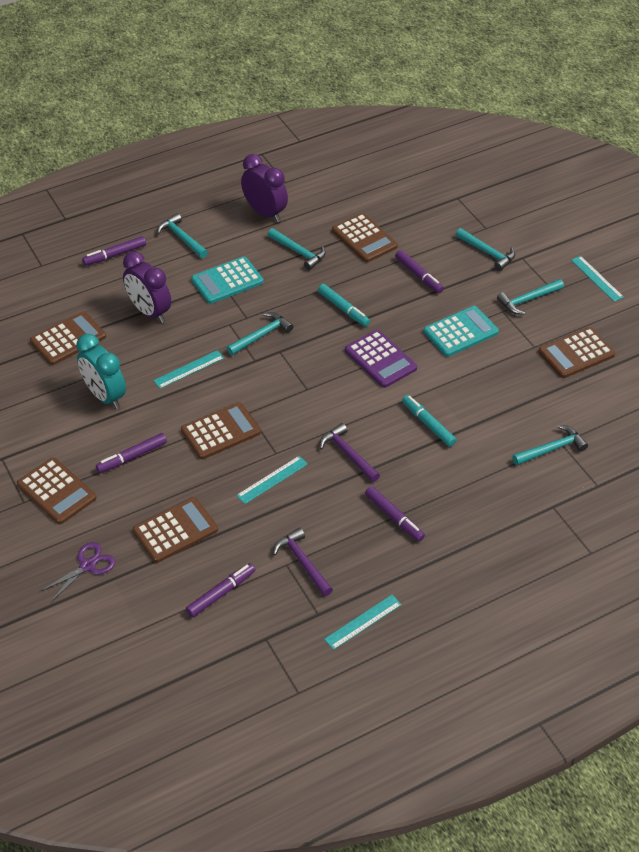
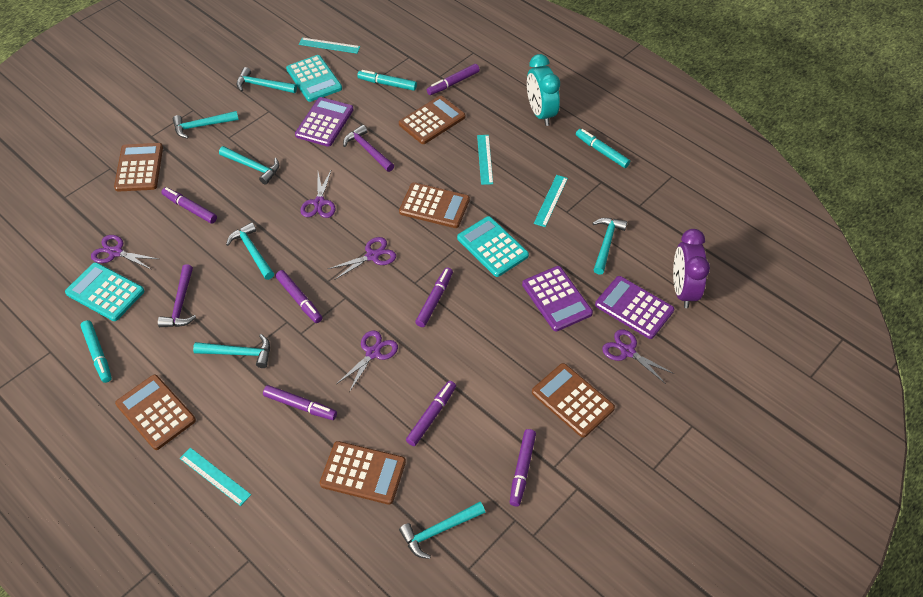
purple calculator: [345,330,417,388] = 1 -> [295,97,354,147] [522,266,593,332] [595,276,674,339] = 3
purple clock: [123,251,171,323] [241,154,288,222] = 2 -> [673,229,710,308] = 1
purple marker: [82,236,146,266] [96,433,167,473] [186,563,255,617] [365,486,425,542] [395,250,444,293] = 5 -> [161,187,217,224] [263,385,337,420] [276,270,322,323] [406,381,456,446] [415,267,453,327] [427,64,480,95] [510,429,536,507] = 7
purple scissors: [41,542,116,602] = 1 -> [91,235,158,270] [300,171,336,218] [328,237,396,280] [337,330,398,392] [602,329,674,384] = 5
turquoise calculator: [191,256,264,304] [424,306,499,357] = 2 -> [65,262,144,321] [286,55,342,102] [457,216,529,277] = 3
turquoise hammer: [157,213,208,258] [227,312,293,355] [268,228,326,270] [455,228,515,271] [497,279,564,315] [512,425,588,465] = 6 -> [173,111,239,139] [193,334,270,368] [219,146,279,184] [226,222,274,280] [236,67,297,93] [399,502,485,559] [592,218,627,275] = 7
turquoise marker: [318,284,370,326] [402,395,456,447] = 2 -> [80,320,112,383] [357,70,417,91] [576,129,630,168] = 3

